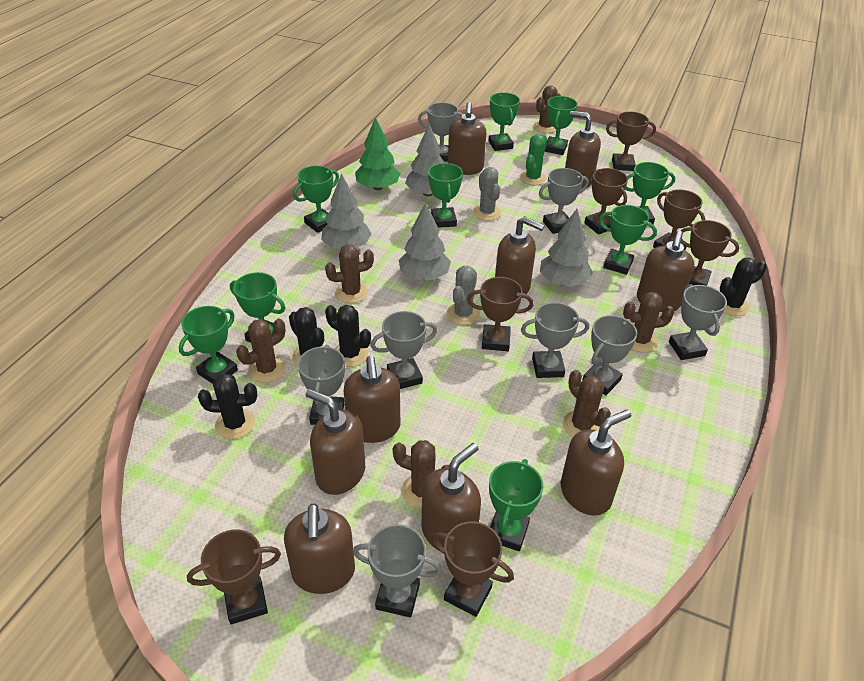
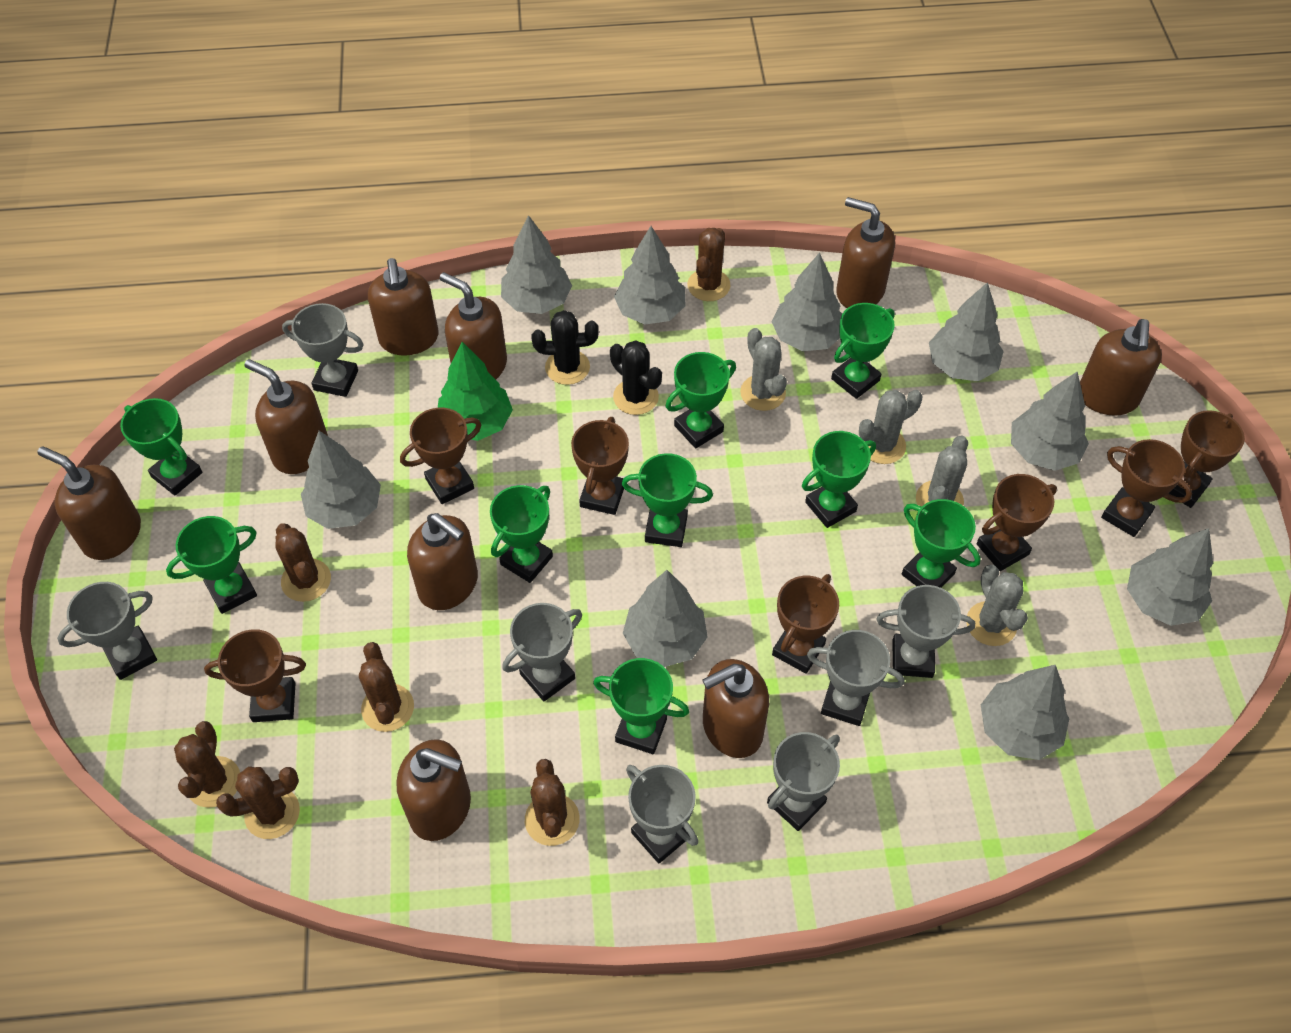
black cactus: [198,373,257,439] [289,307,324,367] [325,305,371,367] [720,258,767,316] = 4 -> [531,310,599,385] [610,340,662,415] = 2
green cactus: [520,134,547,185] = 1 -> none = 0
grey cactus: [447,266,480,325] [473,167,501,221] = 2 -> [740,328,787,411] [859,390,922,464] [916,435,968,506] [966,565,1028,646] = 4
grey tree: [321,174,372,249] [399,202,451,280] [405,123,445,196] [540,209,593,287] = 4 -> [301,431,381,529] [501,215,572,314] [614,226,685,325] [623,570,708,667] [771,252,842,351] [929,282,1004,381] [981,665,1070,760] [1011,372,1089,471] [1127,528,1213,626] = 9
grey trophy: [298,345,345,425] [353,524,442,617] [370,311,437,389] [418,102,463,162] [521,302,589,378] [539,168,589,234] [582,315,637,395] [669,284,727,360] = 8 -> [57,582,157,680] [282,303,364,397] [502,603,582,701] [626,765,698,863] [767,732,840,831] [807,630,904,726] [876,585,975,678] = 7

